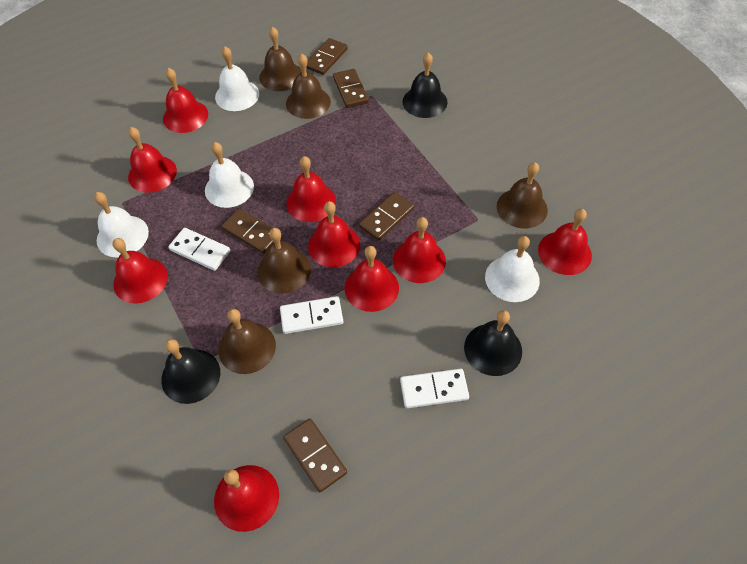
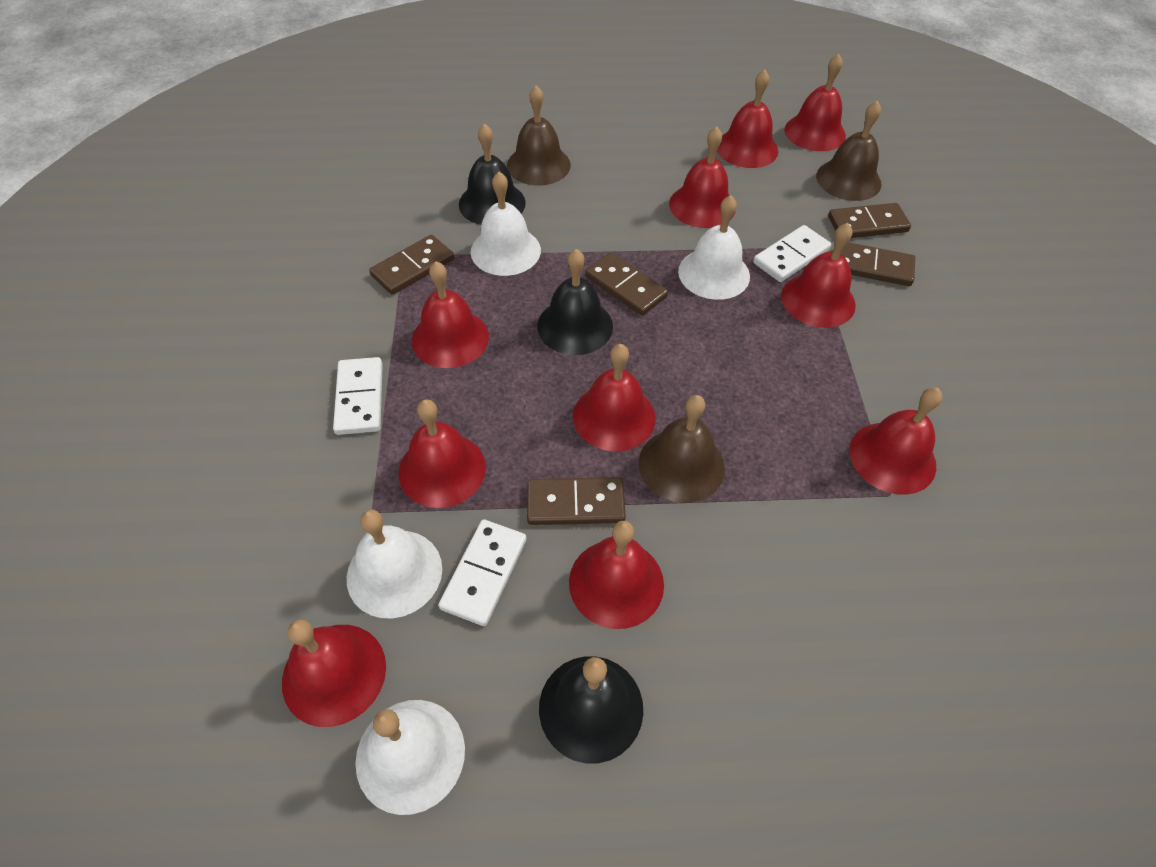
brown bell: [219,309,276,374] [258,228,311,294] [259,27,302,91] [286,54,331,119] [497,162,548,229] = 5 -> [507,86,571,186] [639,395,725,503] [816,101,881,201] = 3
red bell: [112,238,168,304] [128,127,177,193] [163,68,208,133] [214,465,279,532] [286,156,336,222] [308,201,360,267] [345,246,399,312] [393,217,446,283] [538,209,592,275] = 9 -> [282,619,386,727] [399,399,486,508] [412,261,489,368] [569,521,664,629] [573,344,656,451] [669,126,735,228] [717,69,778,168] [781,223,856,328] [784,54,846,151] [849,387,943,495] = 10

